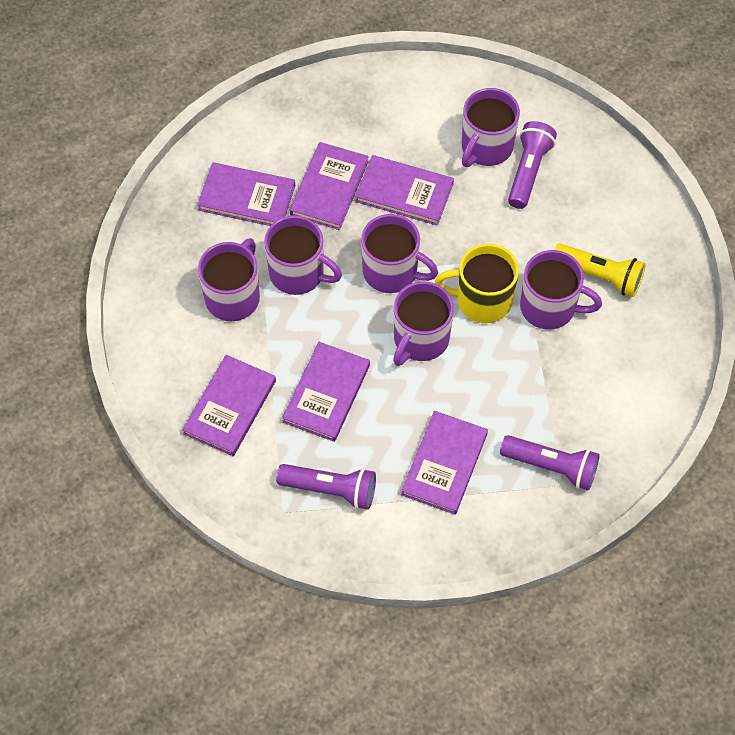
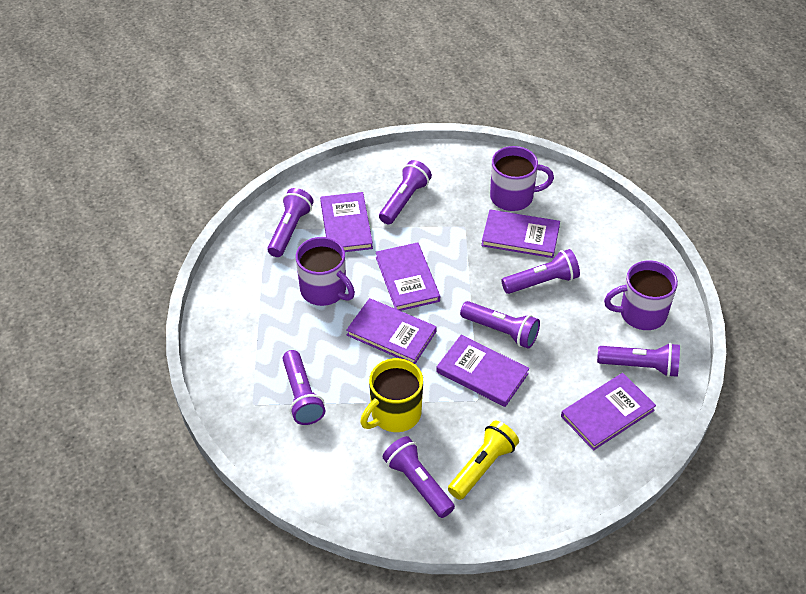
purple flashlight: [276,464,376,510] [500,435,600,491] [508,121,557,209] = 3 -> [267,188,314,257] [283,350,325,425] [379,160,432,224] [383,436,455,518] [460,301,540,349] [502,249,580,294] [597,343,680,377] = 7
purple mug: [198,238,260,321] [264,216,342,295] [361,214,438,293] [393,281,454,366] [462,88,520,167] [520,250,602,330] = 6 -> [296,237,355,306] [490,146,554,211] [604,260,678,330] = 3

